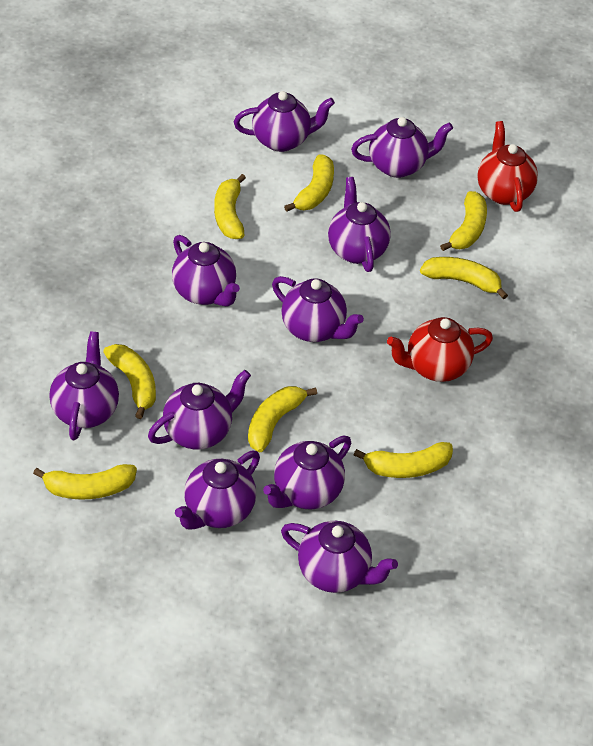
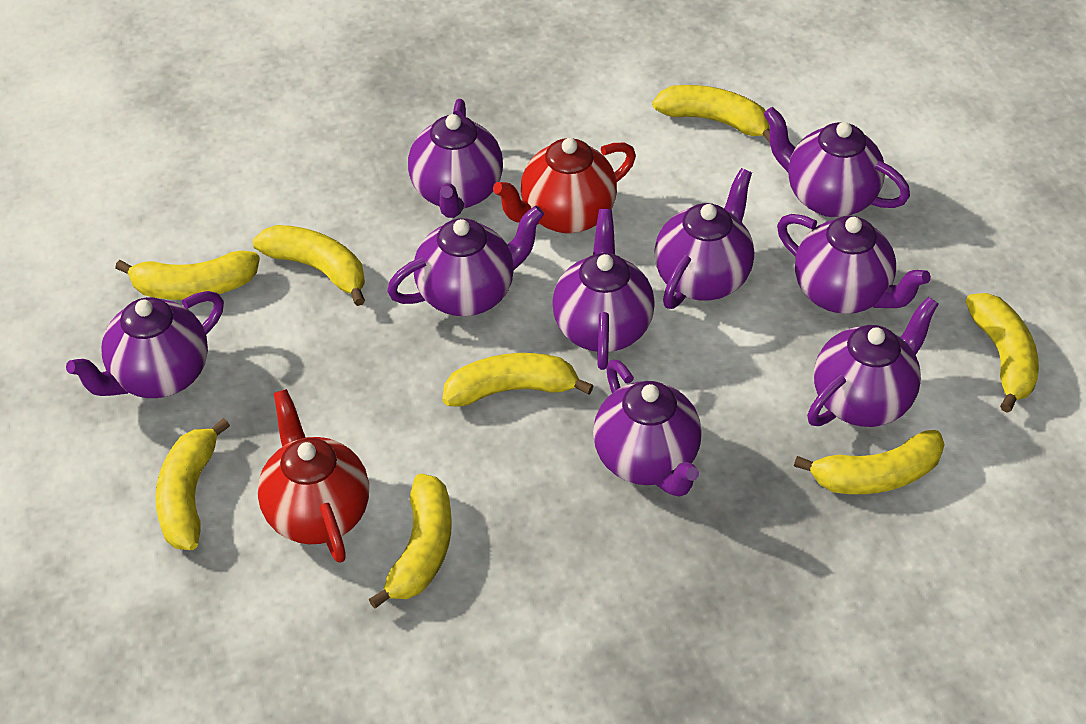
purple teapot: [49,331,119,440] [148,370,251,449] [172,235,240,307] [175,451,260,529] [234,91,335,152] [263,436,351,509] [272,276,364,342] [281,521,398,593] [328,177,391,272] [351,117,453,178] = 10 -> [66,291,224,398] [387,206,544,316] [408,99,503,218] [552,209,655,370] [593,360,702,497] [654,168,754,309] [764,107,910,217] [777,214,931,314] [807,297,938,427] = 9

